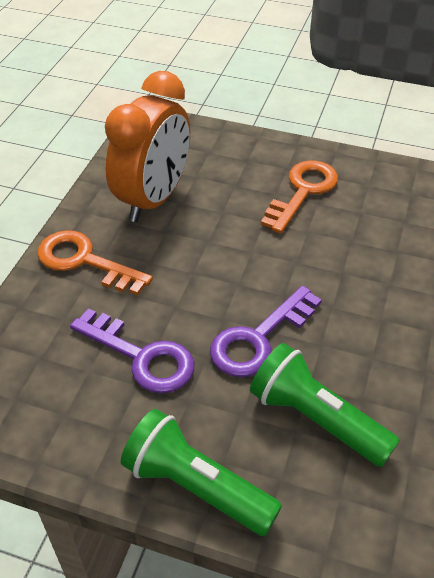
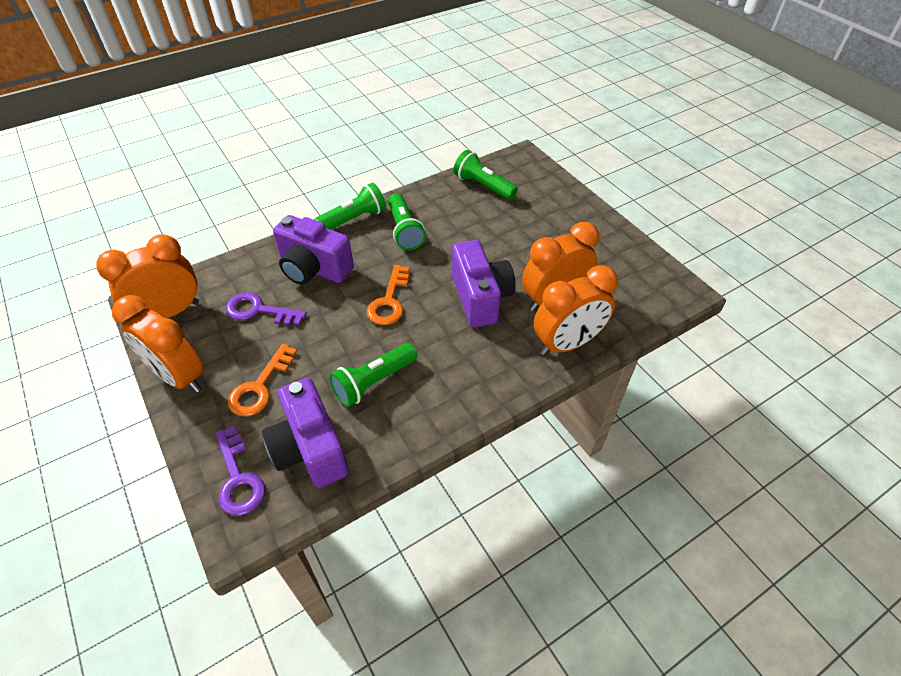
green flashlight: [121,409,282,536] [250,343,400,467] = 2 -> [314,183,386,230] [329,343,417,407] [388,193,426,250] [454,150,518,200] = 4
orange clock: [105,71,190,222] = 1 -> [96,234,199,318] [112,295,204,393] [522,222,599,311] [534,265,618,355] = 4
purple camera: none = 0 -> [262,378,349,488] [273,215,354,285] [452,240,516,328] = 3

